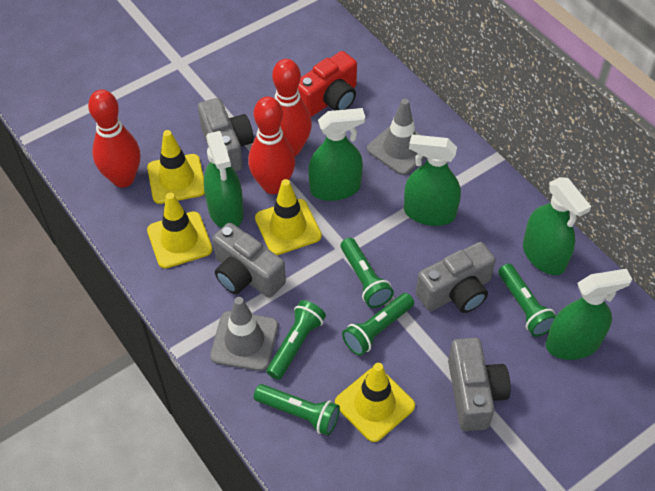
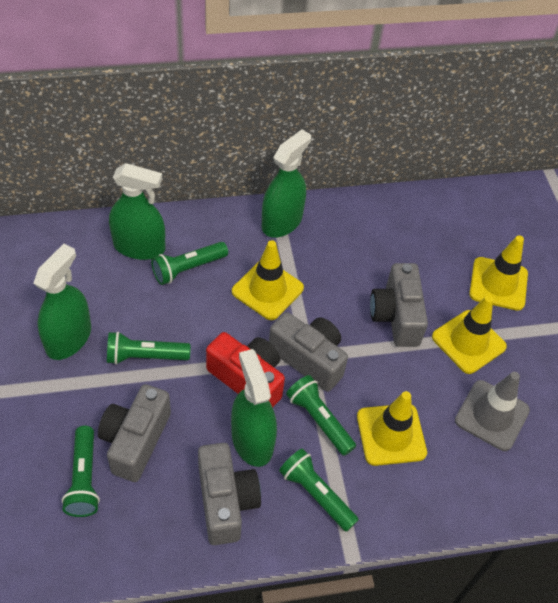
green spray bottle: [204,131,244,228] [308,108,365,201] [404,135,461,226] [523,177,591,275] [546,269,632,360] = 5 -> [33,244,91,360] [109,163,165,260] [231,349,277,467] [262,129,311,238] = 4
grey traffic cone: [210,297,278,371] [367,99,426,175] = 2 -> [455,372,530,451] = 1
red bowling pin: [88,90,140,188] [248,96,295,194] [272,59,312,156] = 3 -> none = 0

